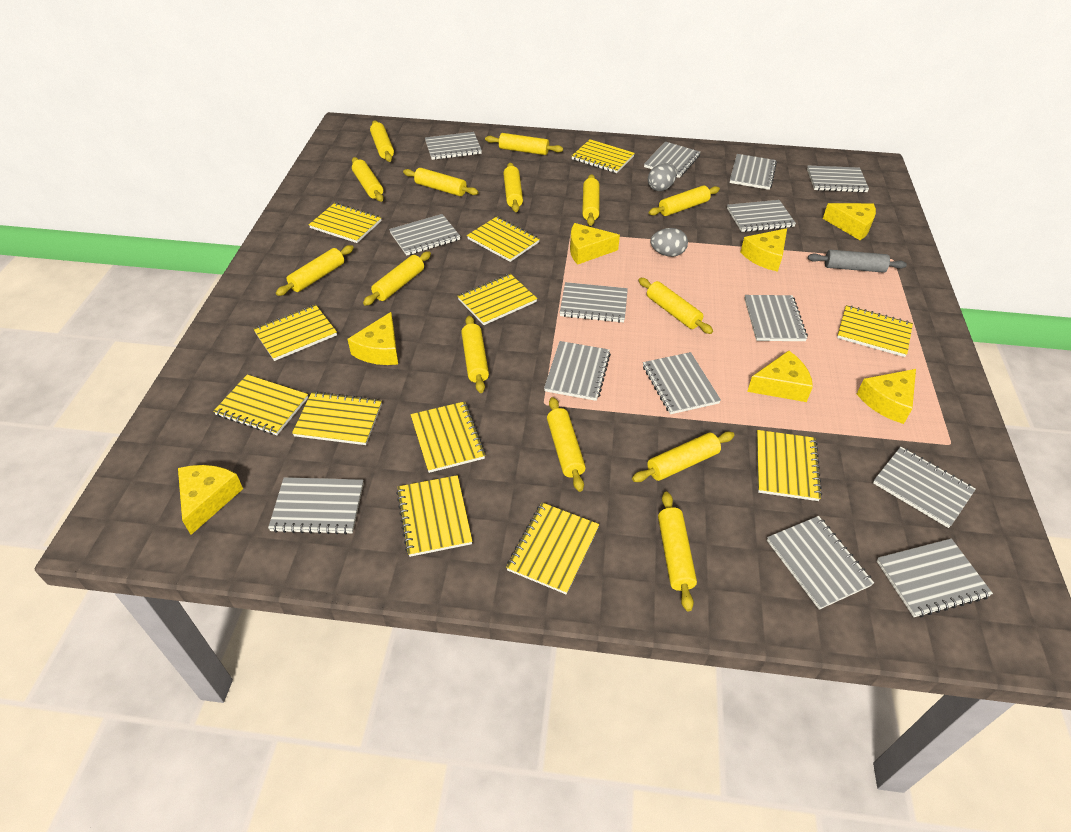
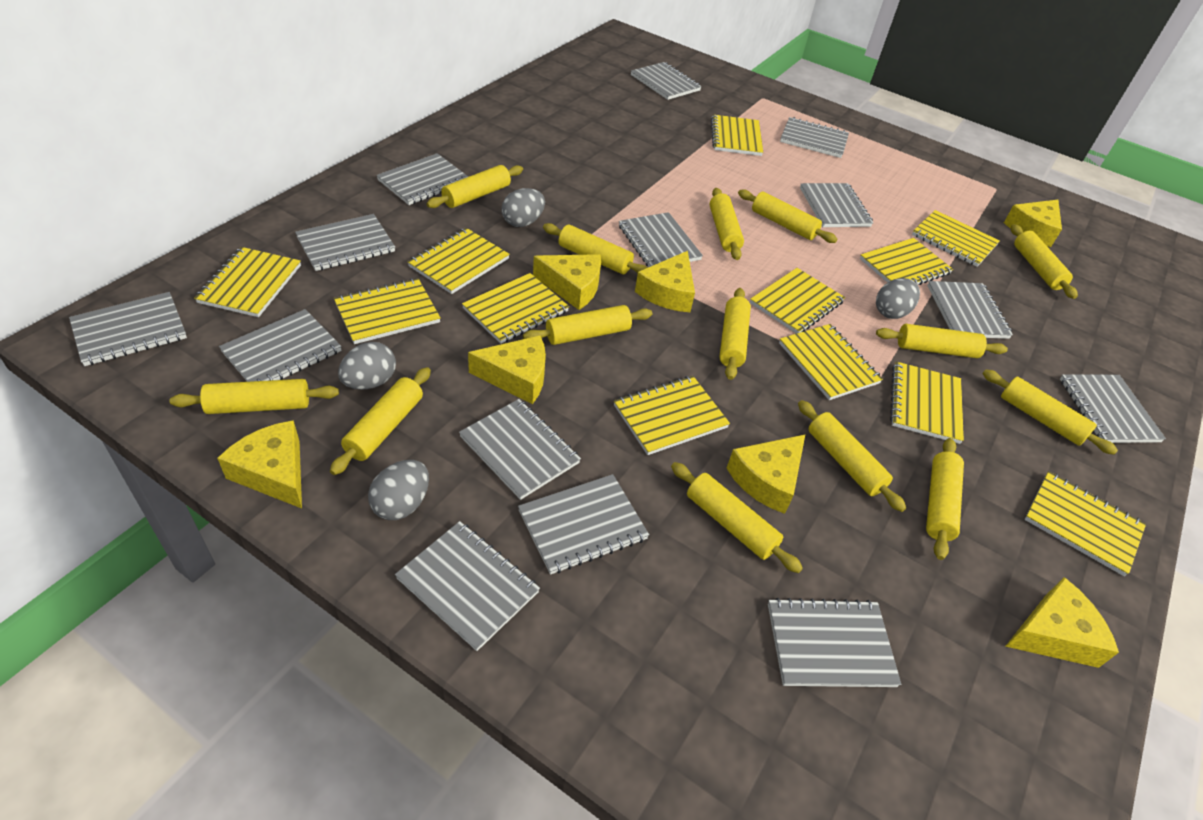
grey egg: [648,163,677,191] [651,228,688,257] = 2 -> [338,342,396,390] [368,460,429,520] [501,188,545,227] [876,278,920,319] = 4
grey rolling pin: [808,250,907,273] = 1 -> none = 0

